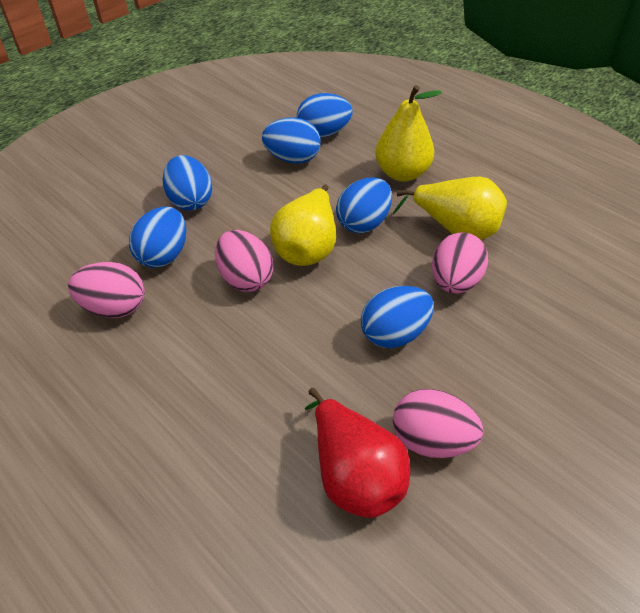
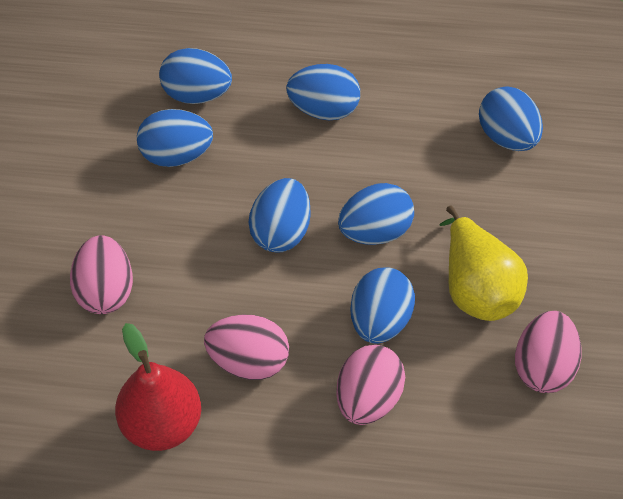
blue egg: [129,207,186,268] [163,155,212,211] [262,117,321,164] [297,93,353,138] [336,177,392,234] [361,286,434,348] = 6 -> [137,109,213,167] [159,48,232,104] [249,178,311,253] [286,64,360,120] [338,183,414,245] [350,267,415,344] [479,87,543,151] = 7
yellow pear: [270,184,336,266] [375,85,442,182] [393,177,507,240] = 3 -> [440,205,528,321] = 1

